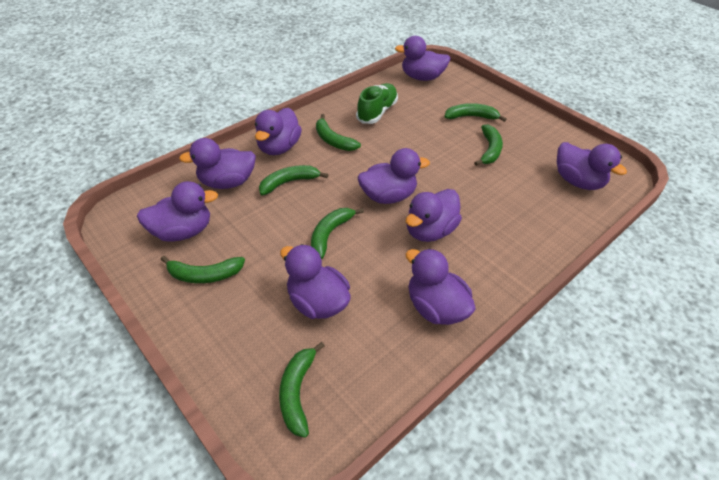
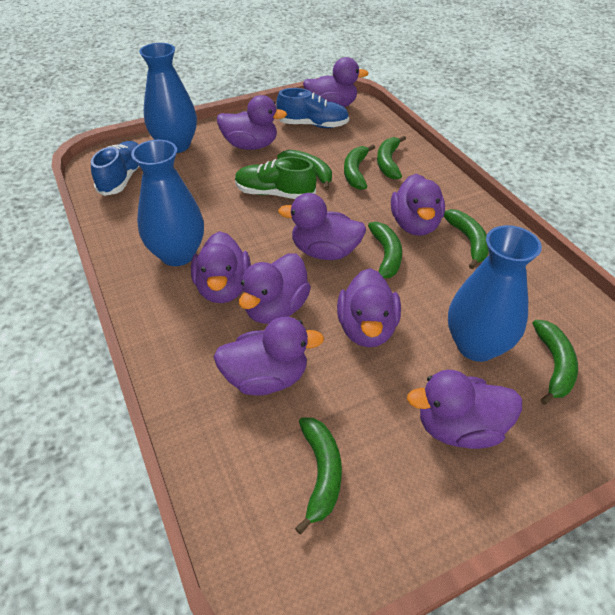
blue shoe: none = 0 -> [91,141,140,196] [276,88,349,128] = 2
blue vase: none = 0 -> [131,140,204,266] [139,43,197,153] [448,225,542,362] = 3

